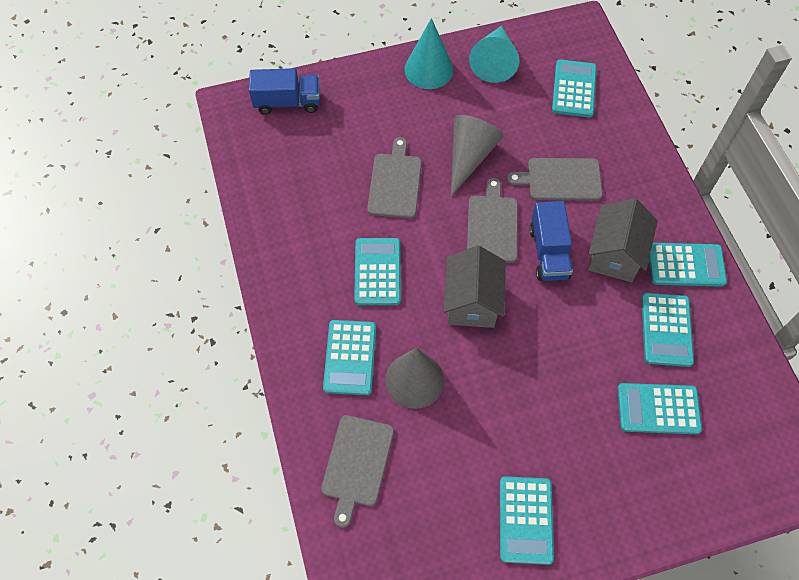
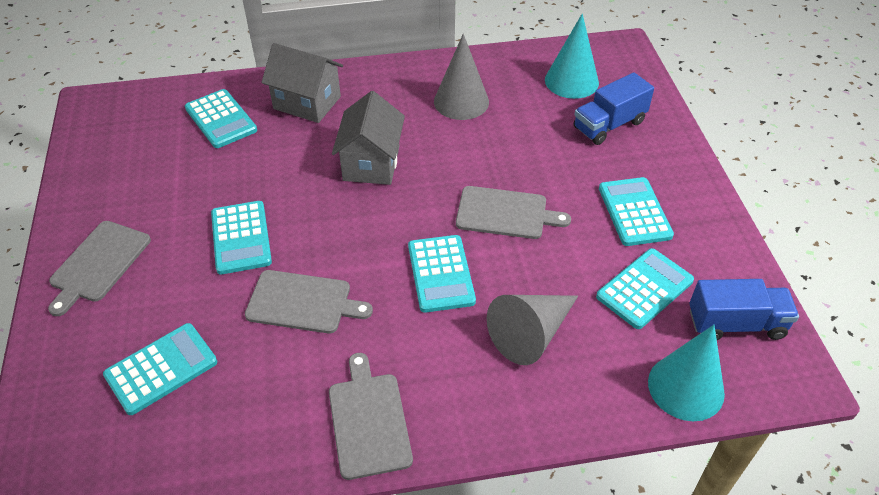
turquoise calculator: [323,320,376,395] [354,238,401,305] [500,476,554,565] [552,60,597,117] [617,383,702,434] [642,293,694,367] [649,243,727,287] = 7 -> [103,323,217,415] [185,89,257,148] [211,201,272,275] [408,235,476,313] [596,248,694,329] [599,177,674,246] = 6

